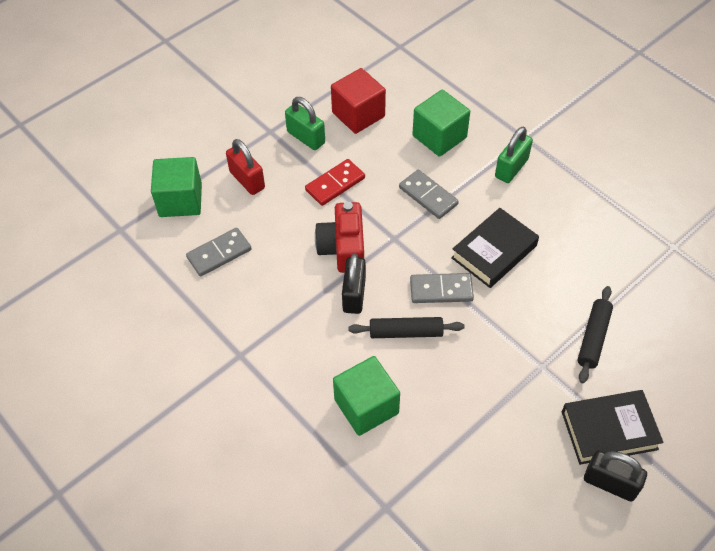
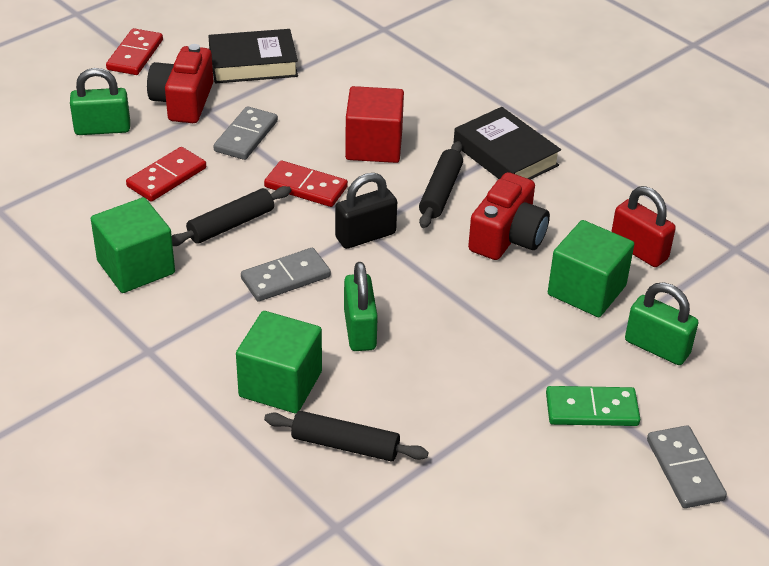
black padlock: [342,254,366,314] [584,450,647,502] = 2 -> [335,173,397,249] = 1
black rolling pin: [348,317,465,338] [577,286,613,383] = 2 -> [172,186,291,246] [264,411,428,462] [419,141,463,228] = 3
green domino: none = 0 -> [546,386,640,426] = 1
green padlock: [285,97,325,150] [495,127,533,183] = 2 -> [70,68,130,135] [344,262,378,351] [625,282,698,365] = 3
red camera: [315,202,364,273] = 1 -> [147,44,213,123] [468,172,550,260] = 2
red domino: [305,159,365,206] = 1 -> [106,28,163,75] [126,147,206,202] [264,161,348,207] = 3

